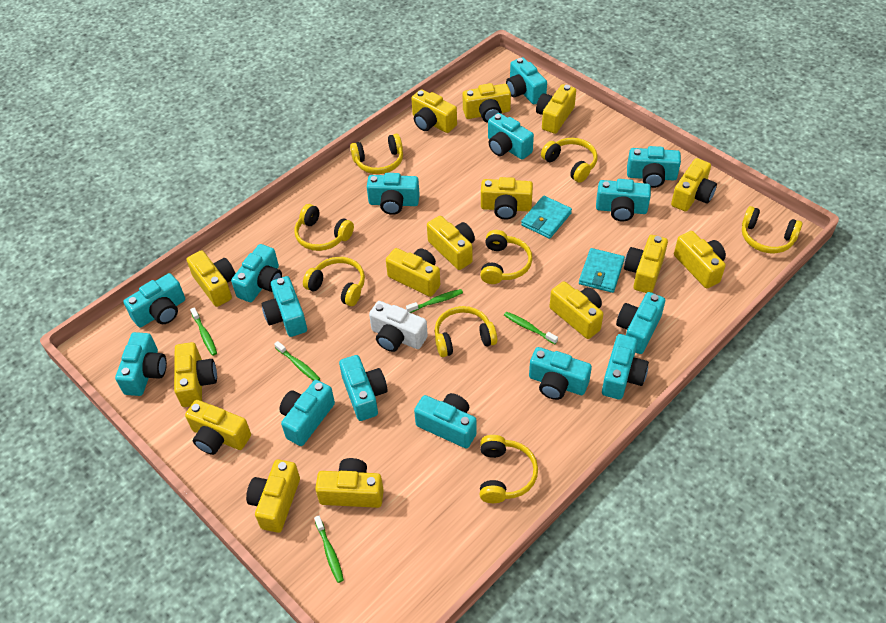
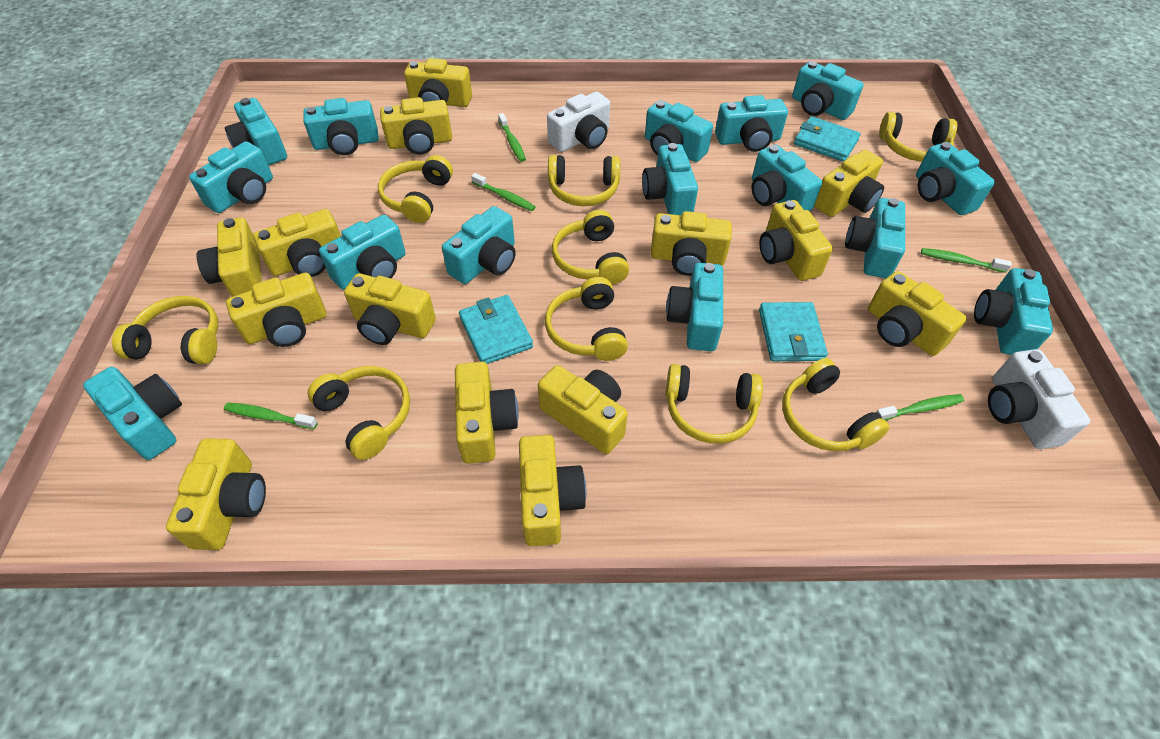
turquoise wallet: [521,196,572,239] [579,248,625,293] = 2 -> [459,295,533,364] [759,302,828,361] [794,116,861,162] = 3
white camera: [369,301,428,352] = 1 -> [547,92,610,152] [988,349,1090,449] = 2
yellow camera: [174,342,217,407] [185,400,251,455] [187,250,236,307] [246,459,300,533] [315,458,384,508] [386,248,440,297] [411,89,457,133] [427,216,475,270] [463,83,511,123] [481,177,533,220] [536,84,576,134] [550,281,603,339] [624,235,668,293] [671,158,717,211] [674,231,726,288] = 15 -> [166,438,266,550] [196,218,262,297] [226,273,327,347] [253,209,341,277] [344,273,436,345] [380,97,452,155] [404,58,472,107] [455,362,519,464] [519,435,586,546] [538,365,628,454] [651,211,732,276] [759,200,833,281] [814,150,884,217] [868,271,967,356] = 14
yellow headphones: [294,204,354,251] [303,257,365,306] [350,134,403,174] [435,306,497,357] [480,230,532,284] [480,435,538,503] [541,138,598,183] [742,206,803,253] = 8 -> [112,296,218,364] [308,366,410,460] [378,155,453,223] [545,277,628,361] [548,155,620,206] [552,210,629,284] [665,364,763,444] [782,358,889,451] [879,112,957,162] = 9

